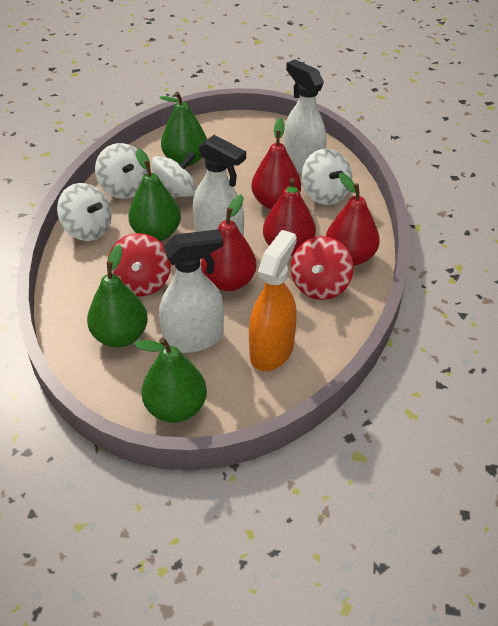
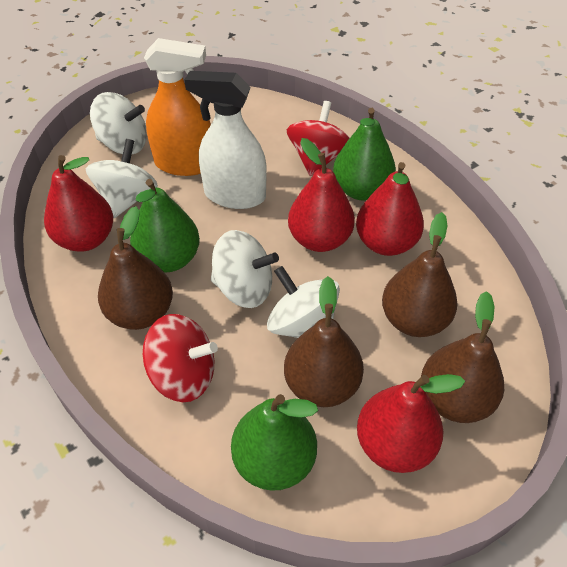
brown pear: none = 0 -> [98,206,173,330] [284,276,364,407] [382,212,458,337] [421,291,504,423] = 4
green pear: [87,245,148,347] [129,149,181,241] [134,337,207,423] [160,92,207,166] = 4 -> [130,179,200,272] [231,394,318,491] [333,108,396,200] = 3
white spray bottle: [159,229,224,353] [193,135,246,236] [284,59,327,174] = 3 -> [184,71,267,209] = 1

